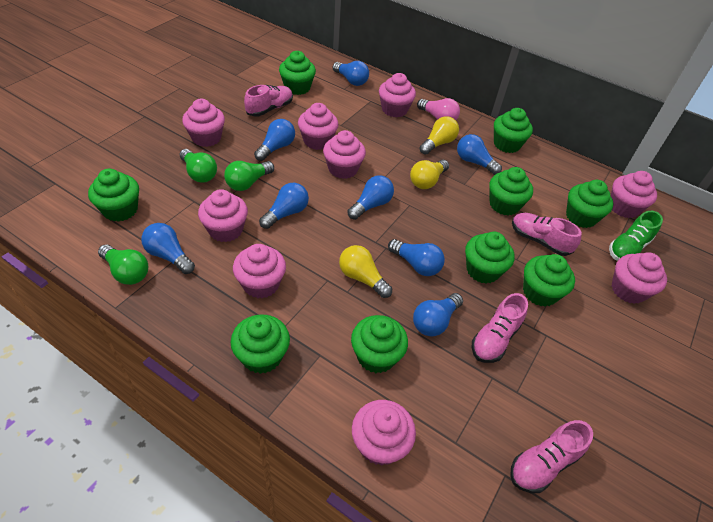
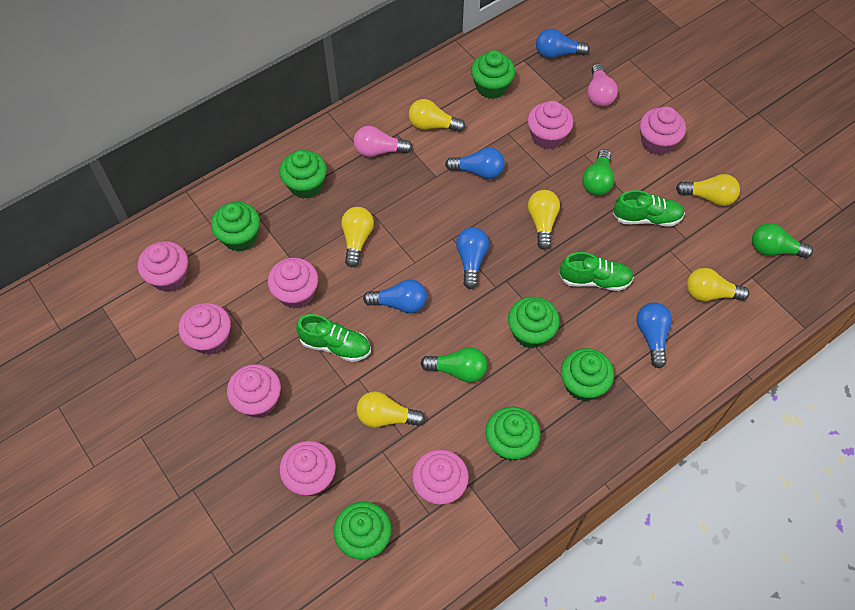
blue light bulb: [141,223,195,274] [254,119,295,161] [259,183,309,229] [333,61,369,86] [348,175,394,220] [388,239,445,276] [413,293,463,336] [457,134,502,175] = 8 -> [363,279,427,313] [445,147,505,179] [456,227,489,289] [536,29,590,59] [636,302,672,368] = 5
green cupcake: [88,169,139,222] [231,315,290,374] [279,51,316,95] [351,315,408,373] [465,232,515,283] [489,167,533,215] [494,108,533,153] [523,254,575,307] [566,180,613,228] = 9 -> [211,202,260,251] [279,150,327,199] [333,502,392,560] [471,50,515,99] [485,407,541,461] [508,296,560,348] [561,348,614,401] = 7
green shoe: [609,211,663,261] = 1 -> [296,314,371,362] [559,252,634,291] [613,190,685,226] = 3
pink cupcake: [182,99,225,147] [198,189,248,242] [233,244,286,299] [298,103,338,150] [323,130,366,179] [352,400,416,466] [379,73,416,117] [611,171,657,218] [612,252,667,304] = 9 -> [138,241,188,292] [179,303,231,355] [227,364,281,418] [268,258,318,309] [280,441,336,496] [412,449,469,505] [527,101,573,149] [640,106,686,155] = 8
pink light bulb: [417,98,460,120] = 1 -> [354,126,413,157] [587,63,618,107] = 2
pink shoe: [244,85,293,117] [472,293,528,363] [510,420,593,493] [512,213,582,256] = 4 -> none = 0
yellow light bulb: [339,245,392,298] [410,160,449,189] [420,116,459,155] = 3 -> [341,207,374,268] [356,391,425,428] [409,99,465,132] [528,190,560,250] [676,174,740,206] [687,268,749,301] = 6

